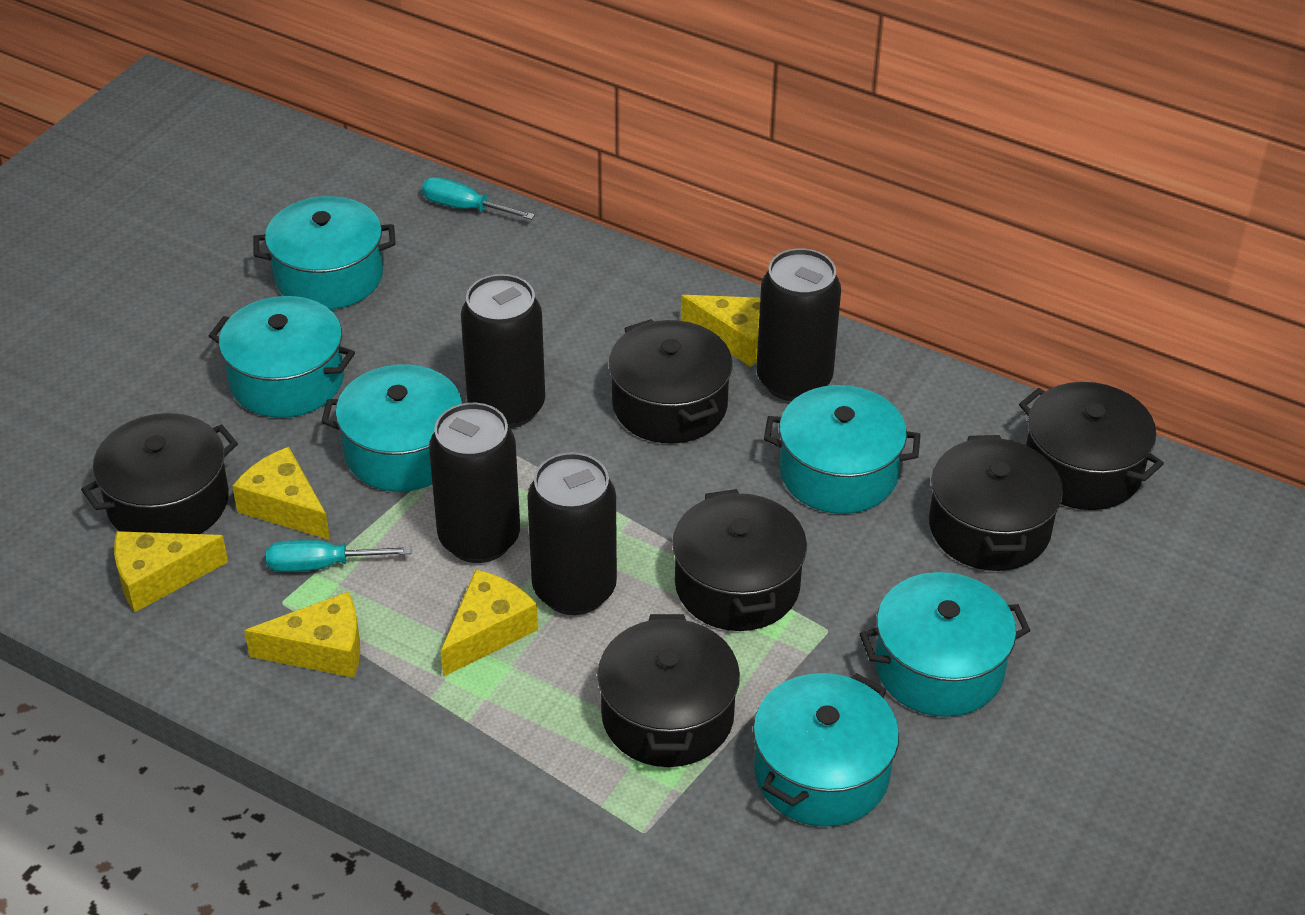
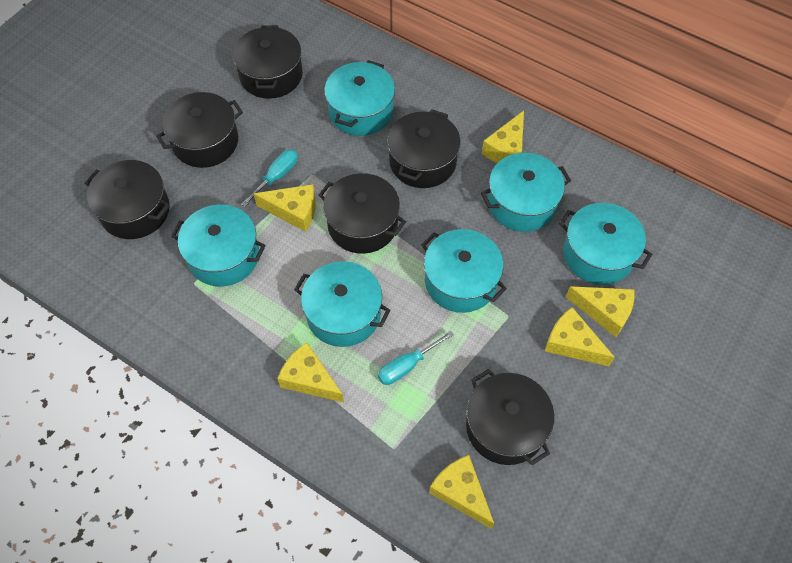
black can: [429,403,520,563] [461,274,545,429] [527,452,617,615] [756,248,841,401] = 4 -> none = 0
yellow cheese: [114,531,228,612] [232,447,330,540] [244,592,360,678] [441,569,538,677] [681,295,760,367] = 5 -> [254,184,316,232] [277,342,344,403] [429,455,494,529] [482,111,524,163] [545,307,615,366] [566,286,635,337] = 6

